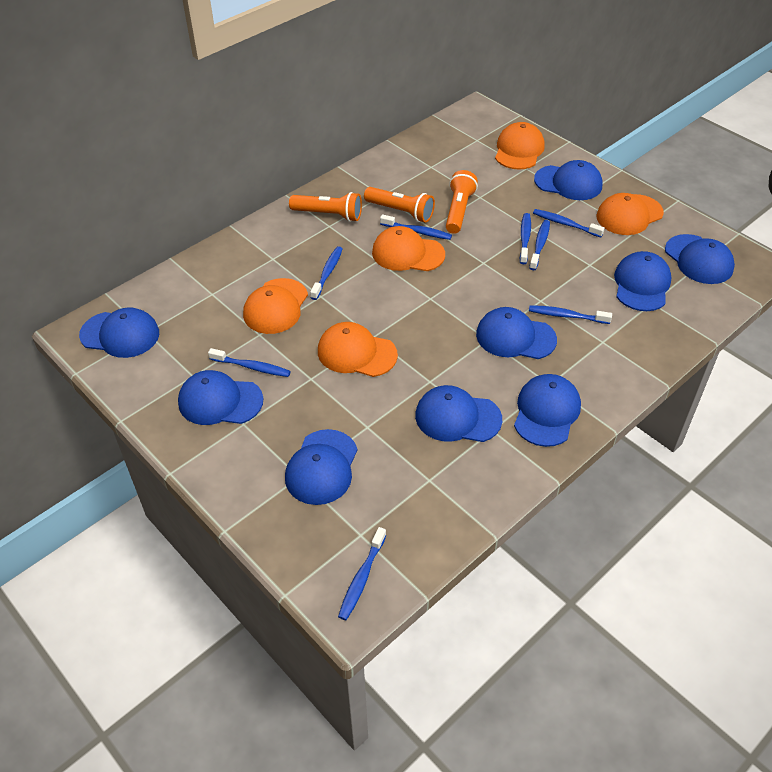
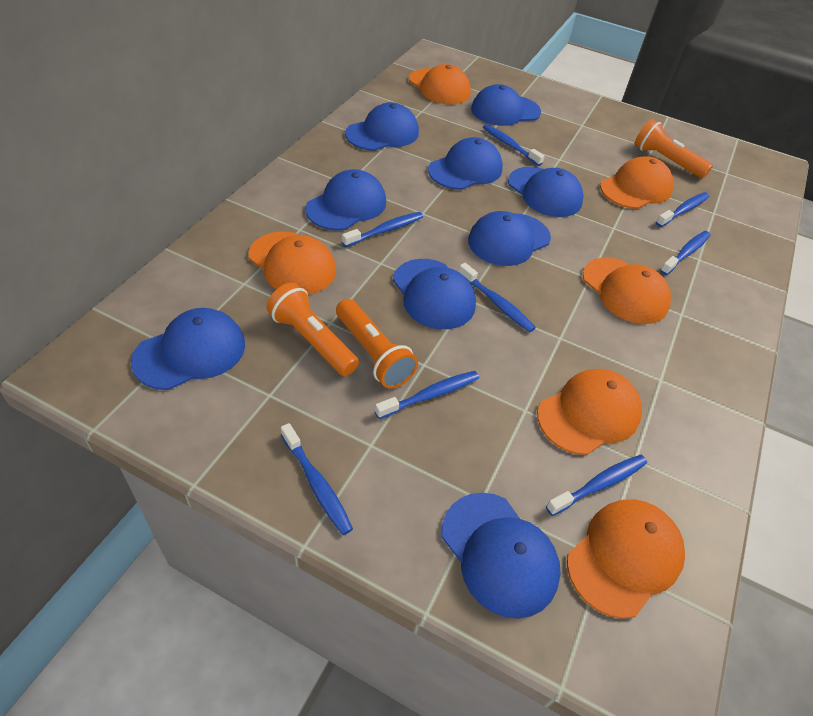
orange cap: [243,278,308,334] [318,322,398,377] [372,226,445,271] [495,122,545,170] [596,193,664,235] = 5 -> [249,231,336,295] [409,64,471,104] [537,369,642,455] [567,499,685,619] [583,257,671,324] [600,156,674,209] = 6

